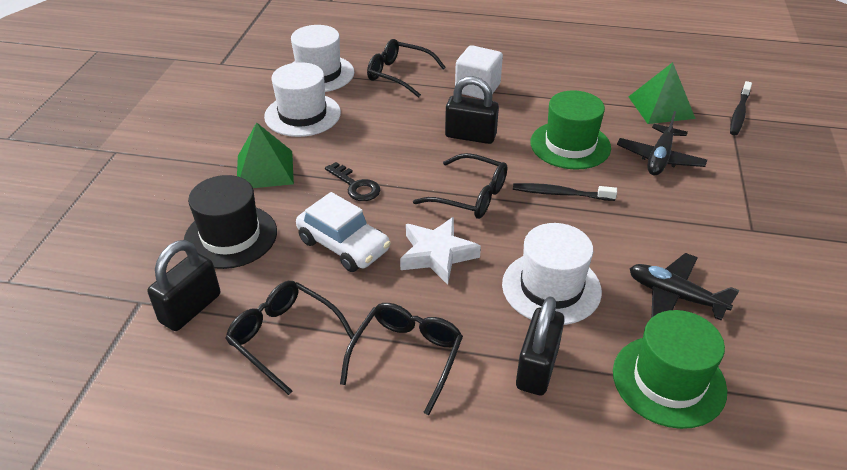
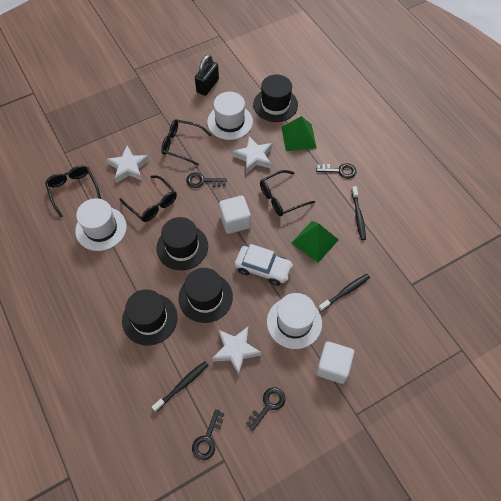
black hat: [184,175,277,269] = 1 -> [122,289,178,345] [156,217,208,270] [178,268,233,323] [253,75,298,122] = 4
black key: [325,162,380,201] = 1 -> [186,173,227,188] [192,409,224,460] [246,387,286,431] [316,163,357,179] = 4
black padlock: [147,240,220,331] [445,76,499,144] [516,296,565,395] = 3 -> [195,54,219,96] = 1
black plane: [617,111,707,175] [629,253,739,321] = 2 -> none = 0
black toothbrush: [513,183,617,201] [730,81,752,135] = 2 -> [152,361,208,412] [318,274,370,312] [351,186,366,240] = 3
green hat: [530,90,611,170] [613,310,727,429] = 2 -> none = 0
white cube: [455,45,503,99] = 1 -> [219,196,251,234] [316,341,354,384] = 2
white star: [400,217,481,285] = 1 -> [107,146,149,183] [212,327,261,375] [233,136,272,173] = 3

